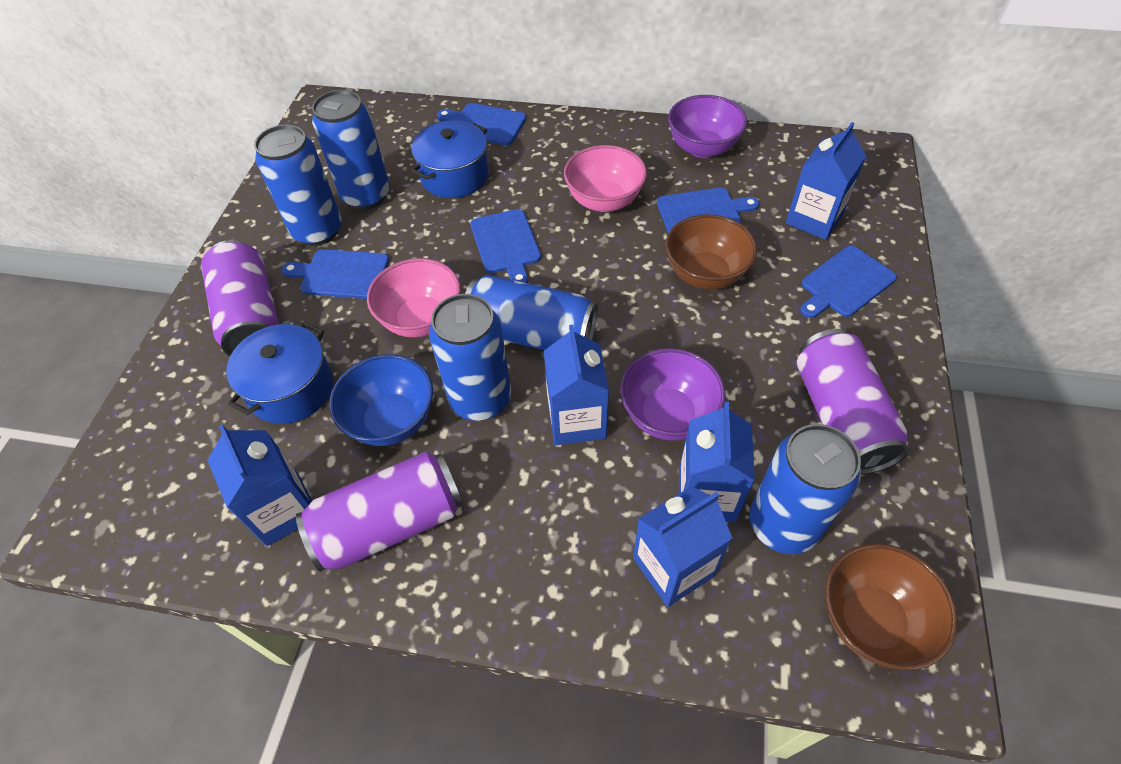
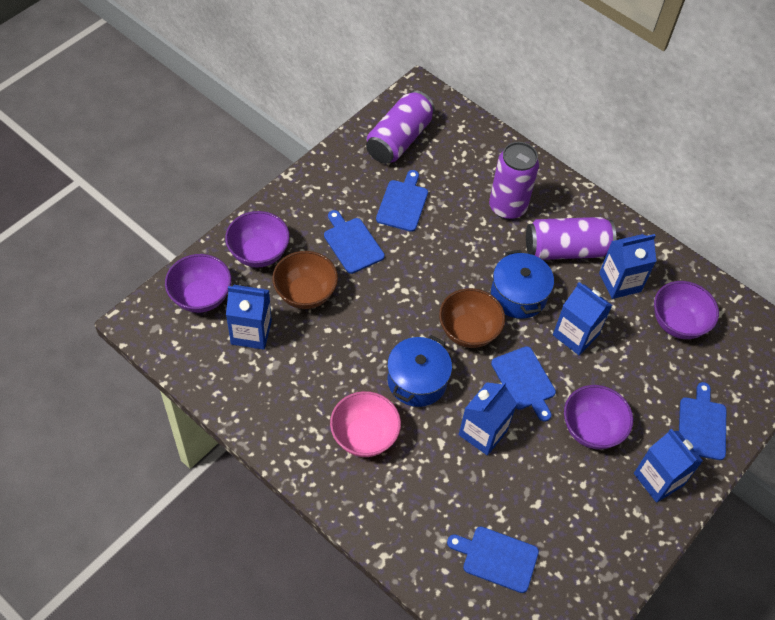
blue bowl: [329,354,433,446] = 1 -> none = 0
blue can: [254,125,342,246] [312,90,390,210] [429,294,511,421] [465,275,598,350] [750,424,861,554] = 5 -> none = 0
pink bowl: [367,258,460,337] [564,145,647,212] = 2 -> [330,391,401,457] = 1
purple bowl: [620,348,726,441] [668,95,747,158] = 2 -> [165,254,231,313] [225,211,290,268] [564,385,633,450] [654,281,719,339] = 4

